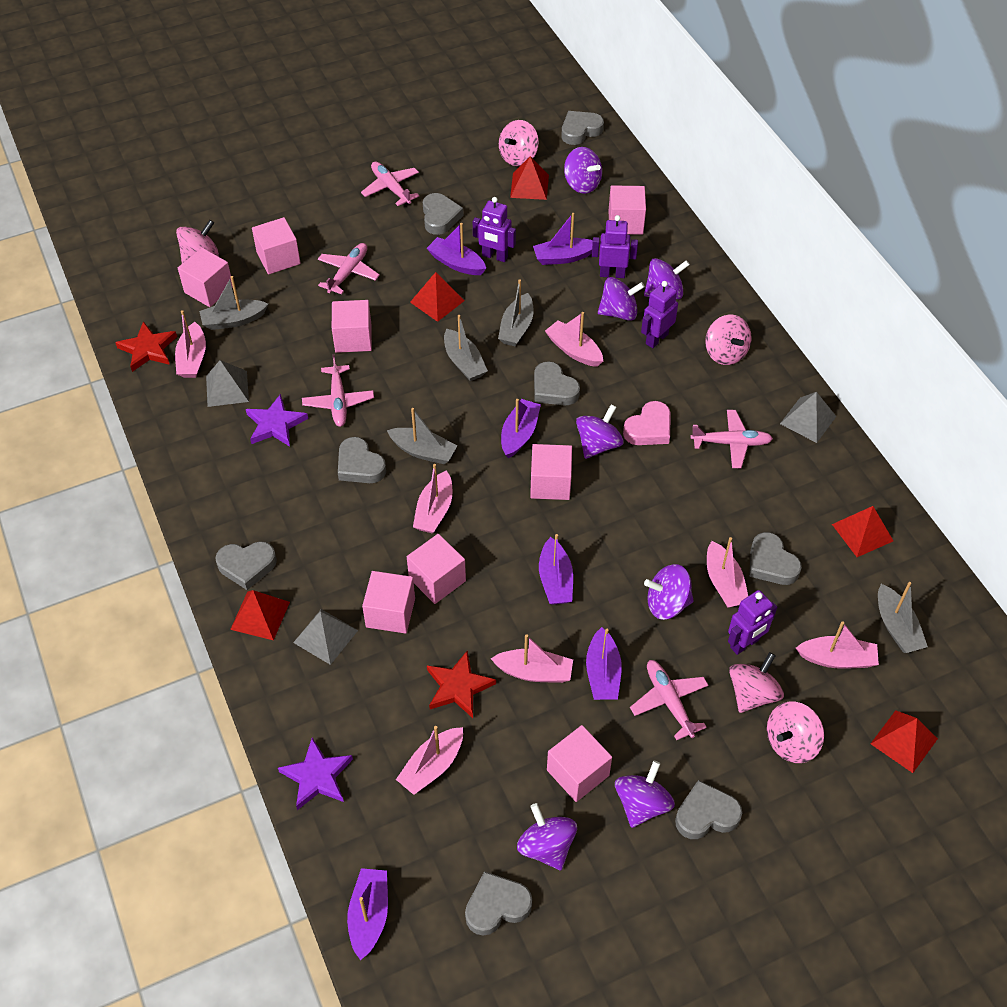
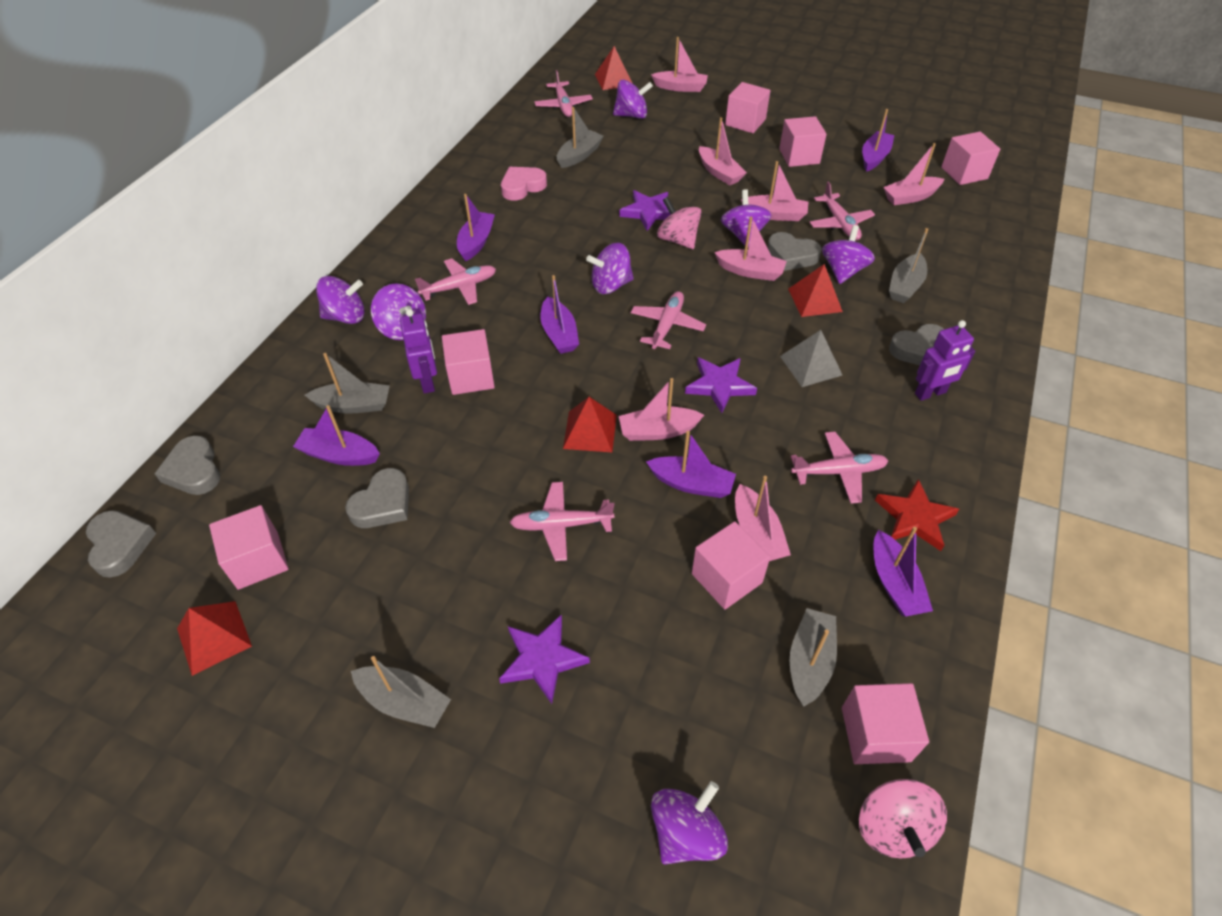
grey heart: [215,541,277,590] [338,437,386,483] [423,193,464,235] [465,871,532,936] [534,362,580,405] [561,111,604,145] [675,780,742,839] [749,532,802,585] = 8 -> [86,510,156,578] [154,436,220,495] [345,468,409,528] [767,232,822,271] [889,324,944,365] = 5
grey pyramid: [206,360,249,407] [293,609,358,665] [780,392,836,443] = 3 -> [780,330,842,387] = 1
pink cube: [178,248,233,307] [252,217,301,274] [332,300,372,353] [362,571,415,634] [407,534,466,604] [530,444,572,500] [547,725,612,802] [609,185,646,235] = 8 -> [209,505,289,590] [442,329,495,395] [692,521,770,610] [725,82,770,133] [779,116,827,167] [842,683,929,764] [941,132,1000,185] = 7
pink plane: [302,355,374,427] [318,243,380,295] [361,161,419,206] [630,660,709,740] [691,410,773,468] = 5 -> [415,258,496,305] [509,482,614,561] [534,70,593,117] [631,291,706,349] [791,432,888,504] [809,182,875,240] = 6
pink spinning top: [176,220,219,263] [499,120,539,166] [705,314,752,365] [729,652,784,713] [767,702,824,763] = 5 -> [657,197,702,249] [859,779,947,858] = 2
purple robot: [473,197,516,262] [592,215,638,278] [641,281,678,348] [728,590,777,655] = 4 -> [400,309,437,394] [915,320,975,401] = 2
purple star: [246,394,308,447] [278,738,353,810] = 2 -> [499,614,590,704] [619,190,671,231] [685,357,757,413] = 3
red pyramid: [230,590,290,640] [410,272,465,322] [510,156,549,200] [832,506,893,557] [871,710,938,773] = 5 -> [177,601,252,676] [563,397,617,452] [595,46,633,90] [788,264,843,317] = 4
red star: [115,321,177,372] [427,651,496,718] = 2 -> [875,479,959,551] = 1

